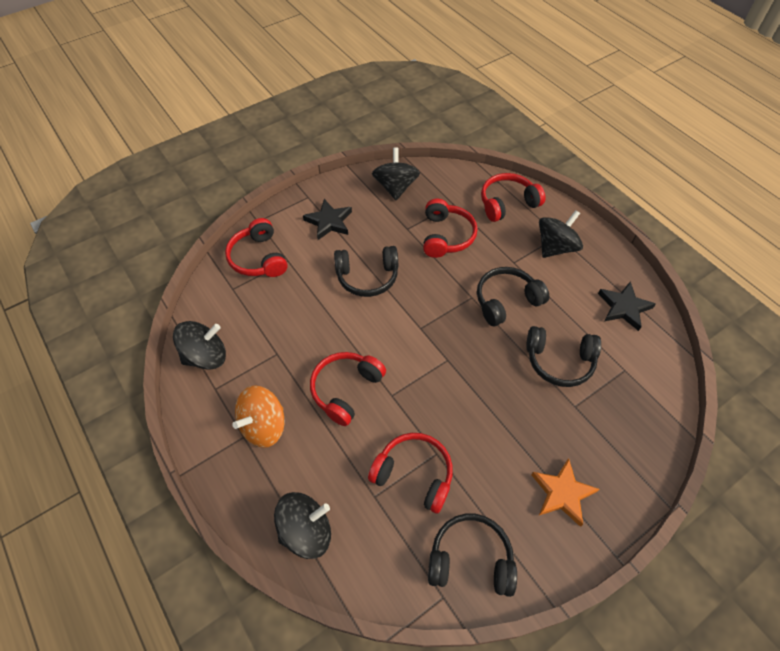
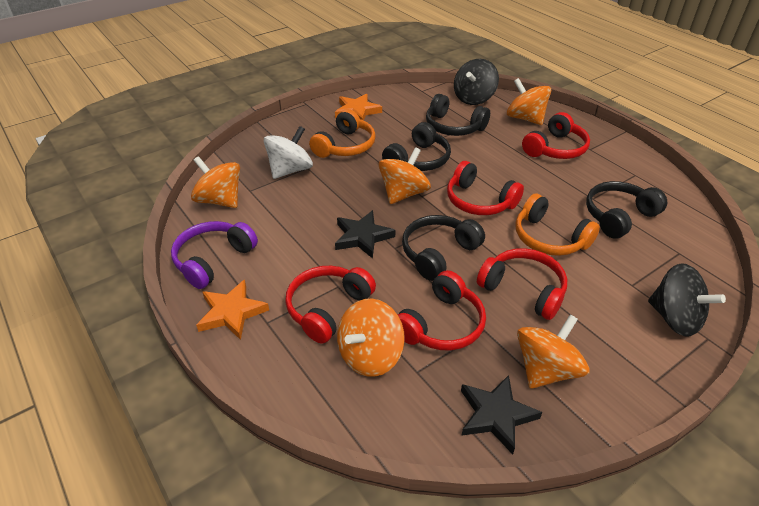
black spinning top: [173,321,226,370] [274,492,331,559] [372,147,420,200] [539,210,583,258] = 4 -> [454,59,499,105] [648,263,726,336] = 2
orange headphones: none = 0 -> [309,109,376,158] [515,194,600,256] = 2
orange spinning top: [232,385,284,448] = 1 -> [191,156,240,208] [337,298,405,377] [379,147,431,204] [507,78,551,125] [517,314,589,389] = 5
orange star: [532,458,599,527] = 1 -> [196,280,269,340] [335,94,382,120] = 2
purple headphones: none = 0 -> [171,221,258,289] = 1
white spinning top: none = 0 -> [264,126,313,179] = 1

